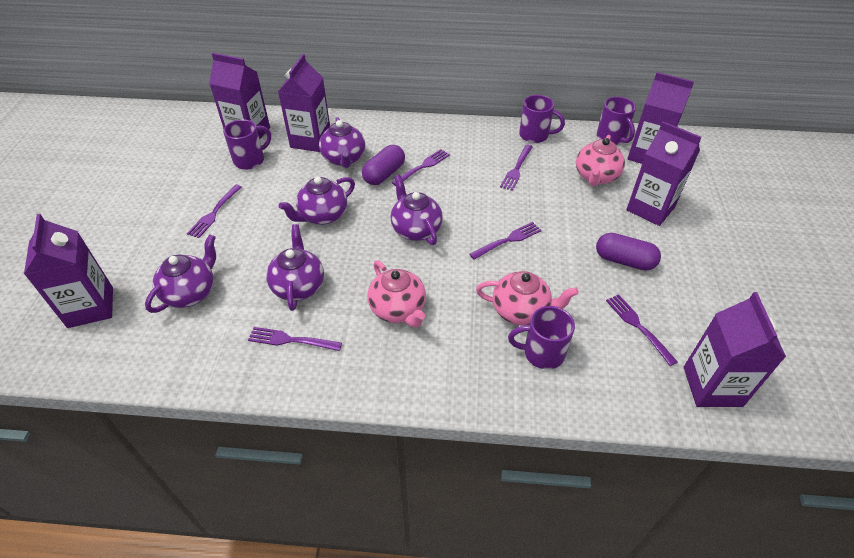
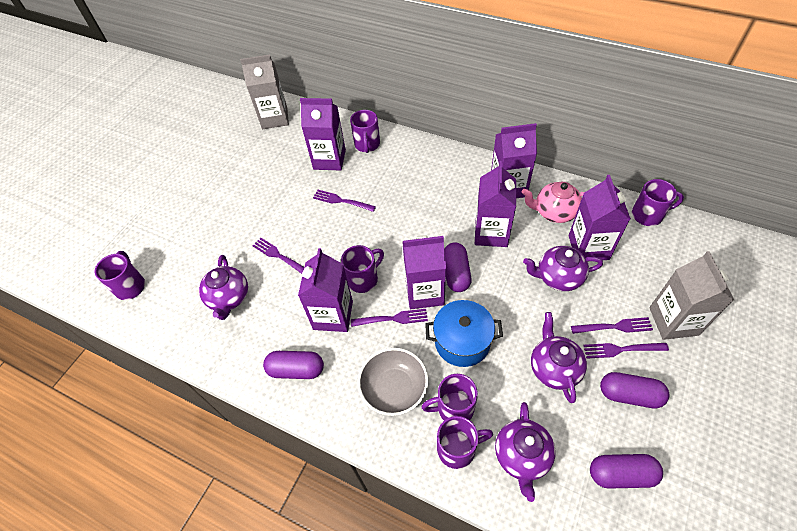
blue pot: none = 0 -> [425,300,503,367] = 1
grey bowl: none = 0 -> [358,348,428,416] = 1
grey carton: none = 0 -> [240,55,289,129] [649,251,734,340] = 2
pink teapot: [367,260,426,328] [476,271,579,326] [576,135,625,186] = 3 -> [522,181,585,223] = 1
purple capsule: [362,145,405,185] [596,233,661,271] = 2 -> [263,351,324,379] [444,242,471,292] [590,454,663,489] [600,372,669,408] = 4
purple fork: [187,185,242,238] [248,327,342,351] [392,149,450,186] [469,222,542,260] [500,145,533,191] [606,294,678,366] = 6 -> [253,238,304,274] [313,190,376,212] [351,309,428,327] [571,317,653,334] [583,343,669,359] = 5
purple mug: [223,120,271,170] [508,306,575,370] [519,95,565,143] [597,97,636,145] = 4 -> [94,251,145,300] [341,245,384,293] [350,110,380,153] [422,374,478,420] [437,416,493,469] [632,179,684,226] = 6
purple teapot: [145,234,216,313] [266,224,324,311] [279,177,355,225] [319,117,365,168] [391,174,443,245] = 5 -> [199,255,248,320] [495,402,556,502] [523,246,603,291] [531,312,587,403] = 4

